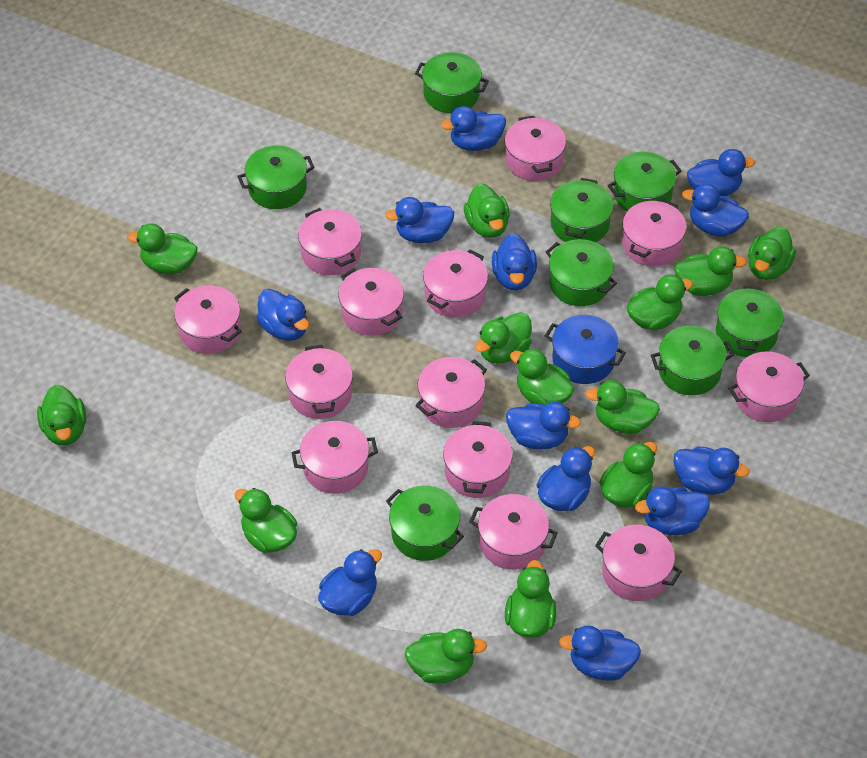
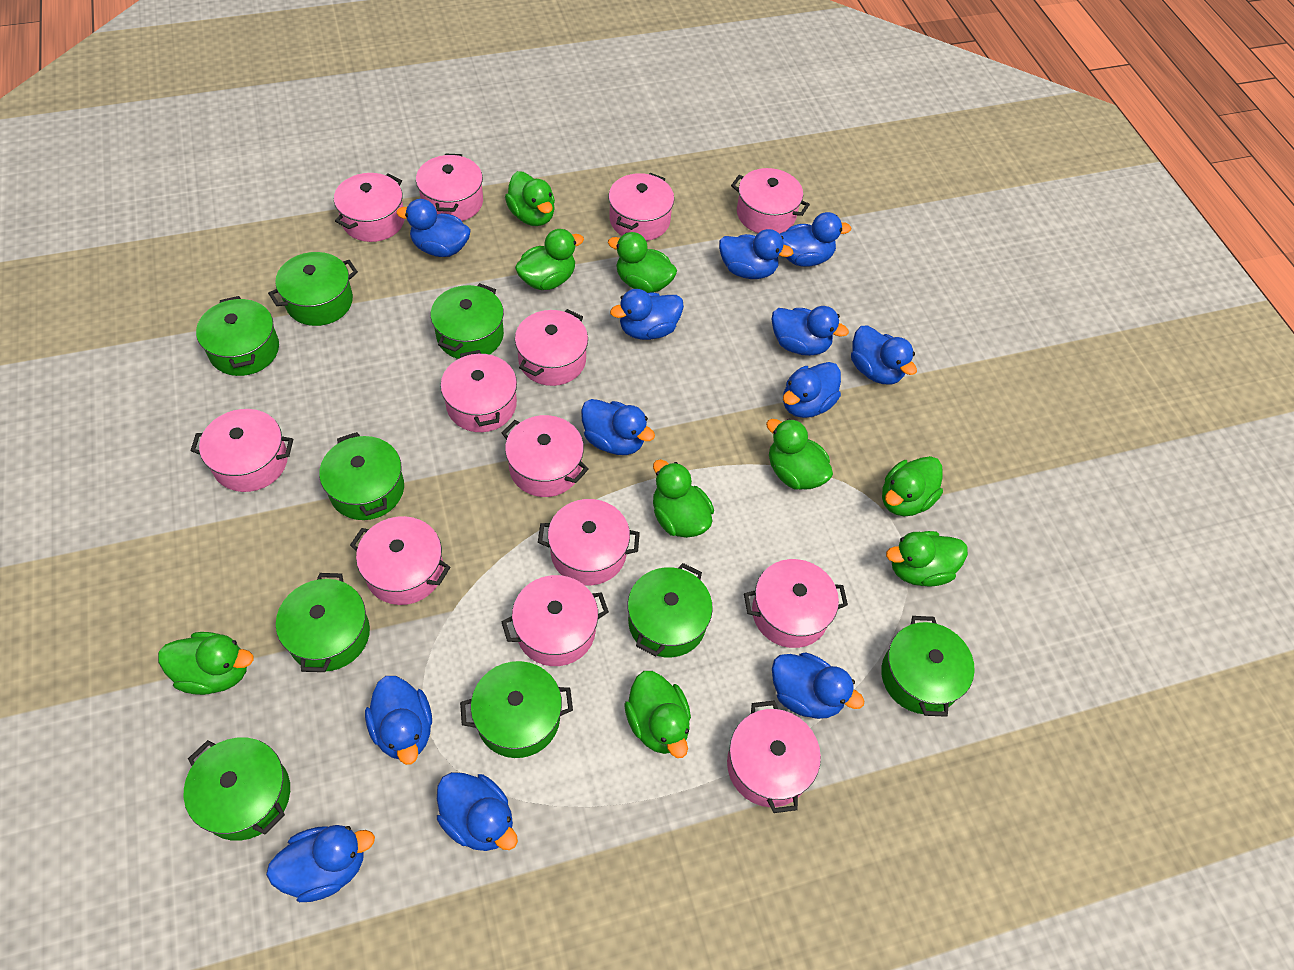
blue pot: [545,315,626,384] = 1 -> none = 0
green duck: [37,385,86,445] [127,223,197,275] [235,488,297,553] [405,629,487,684] [464,183,510,238] [475,312,532,364] [505,560,556,638] [510,348,574,405] [585,380,660,434] [599,442,657,507] [627,274,693,330] [674,246,747,296] [748,227,796,280] = 13 -> [158,632,254,695] [505,171,555,226] [515,229,584,290] [608,232,677,293] [624,671,691,758] [653,459,714,538] [766,418,833,490] [882,456,943,516] [886,531,968,587] = 9
green pot: [237,145,315,209] [386,486,464,561] [415,52,489,113] [546,239,617,306] [550,178,614,242] [608,152,682,211] [651,325,734,395] [716,285,784,357] = 8 -> [184,737,290,841] [196,296,279,376] [268,252,358,326] [276,573,370,672] [319,432,404,520] [431,283,504,359] [460,661,573,758] [628,563,713,657] [881,616,975,717] = 9

